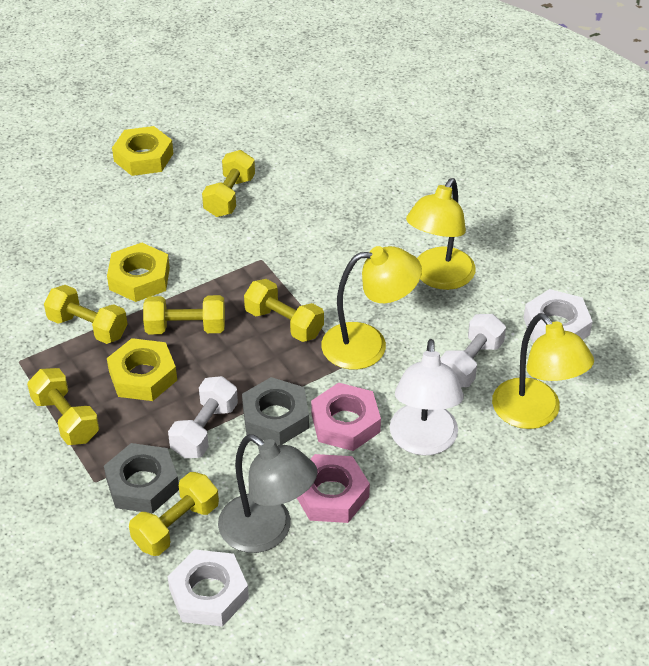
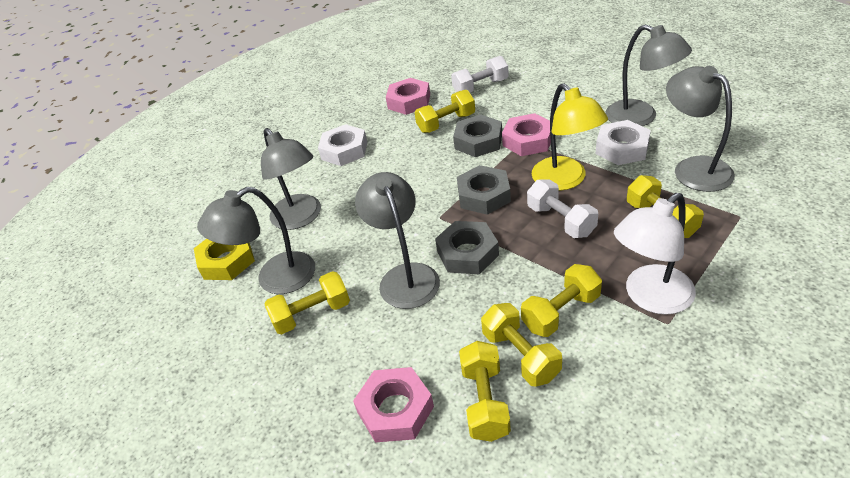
grey lamp: [218,434,317,553] = 1 -> [197,187,315,294] [261,128,321,230] [355,172,440,309] [605,25,692,126] [666,66,735,192] = 5
grey nut: [104,443,179,514] [242,377,309,445] = 2 -> [435,221,499,275] [453,115,502,157] [457,165,511,215] = 3
pink nut: [297,454,370,523] [311,383,381,451] = 2 -> [353,367,434,442] [386,78,430,115] [502,113,551,156] = 3
yellow lamp: [321,246,422,369] [406,178,476,290] [492,313,594,429] = 3 -> [532,83,608,191] = 1
yellow nut: [107,243,170,302] [107,338,177,401] [112,126,174,176] = 3 -> [194,239,255,280] = 1

